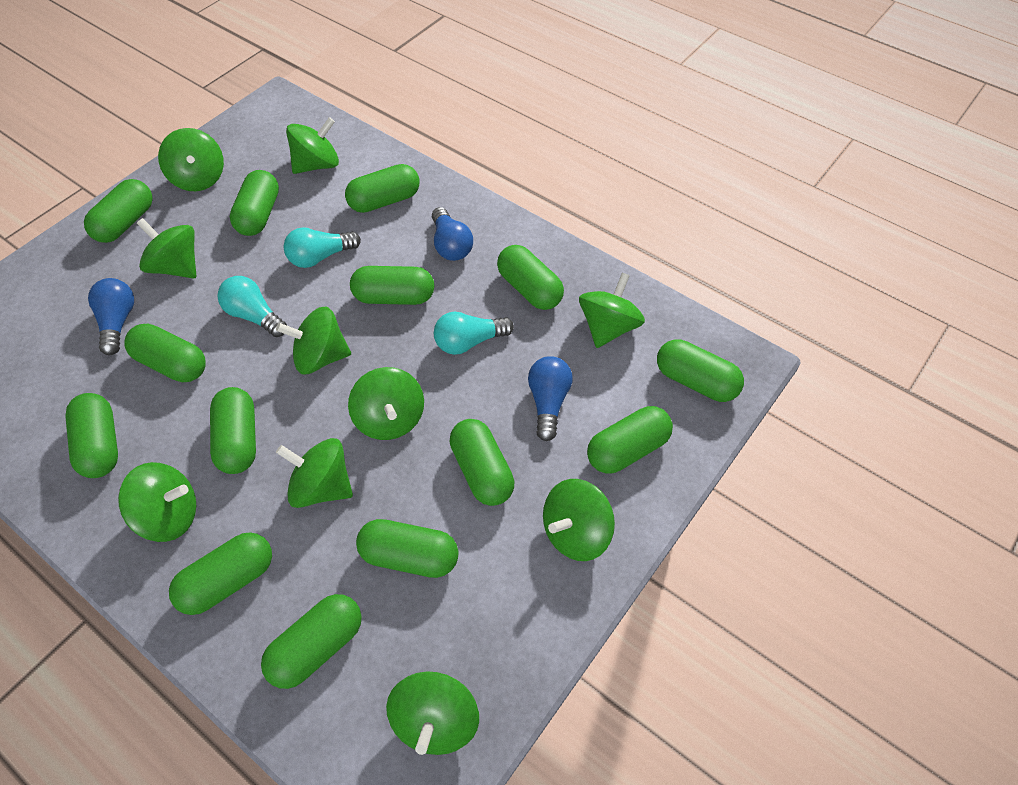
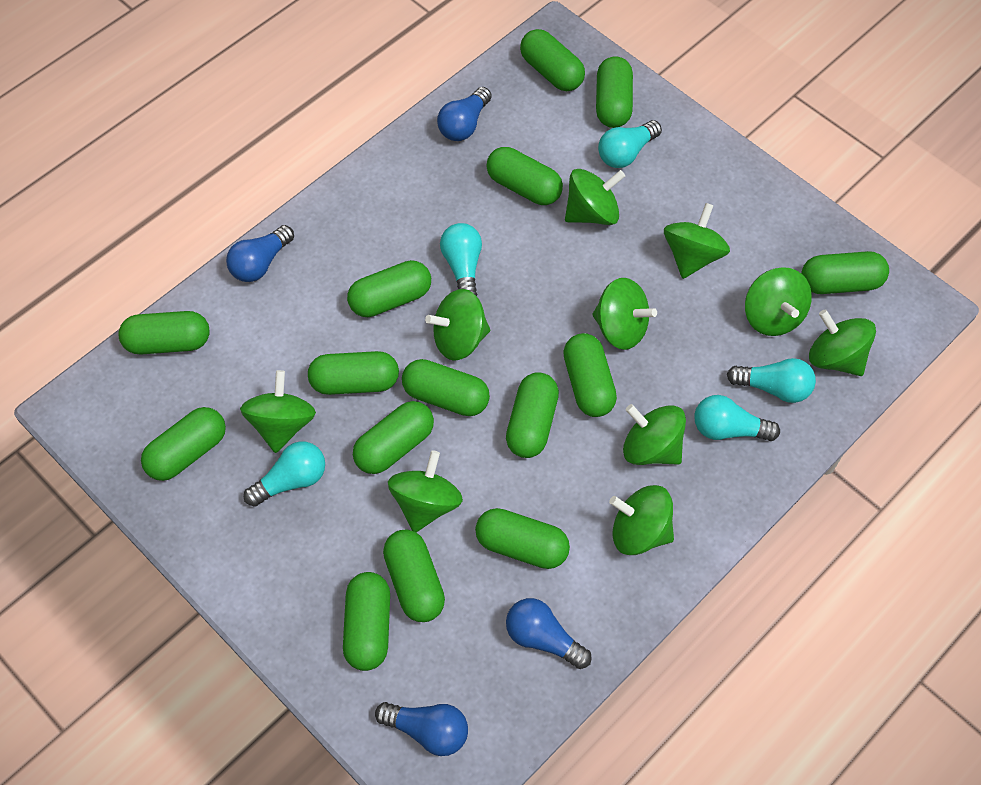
blue light bulb: [88,278,134,355] [432,207,473,261] [528,356,573,441] = 3 -> [226,225,294,282] [375,702,468,756] [437,87,492,141] [506,598,592,669] = 4
green capsule: [65,393,118,478] [84,179,153,243] [125,324,206,382] [169,532,272,615] [210,387,256,474] [230,170,279,236] [261,594,362,689] [345,164,420,213] [350,266,434,305] [356,519,459,578] [450,419,514,506] [497,245,564,310] [587,406,673,474] [657,339,744,402] = 14 -> [118,311,210,355] [141,407,226,481] [308,351,399,395] [343,572,390,671] [347,260,431,317] [353,401,434,474] [383,530,445,622] [402,359,490,416] [475,508,570,569] [486,147,563,205] [506,372,559,458] [520,29,585,91] [563,333,617,417] [596,56,633,128] [801,251,889,294] = 15
turquoise light bulb: [217,276,287,337] [284,227,361,268] [434,312,514,355] = 3 -> [244,441,325,507] [440,223,482,296] [598,120,662,168] [694,395,780,441] [727,358,816,403] = 5

